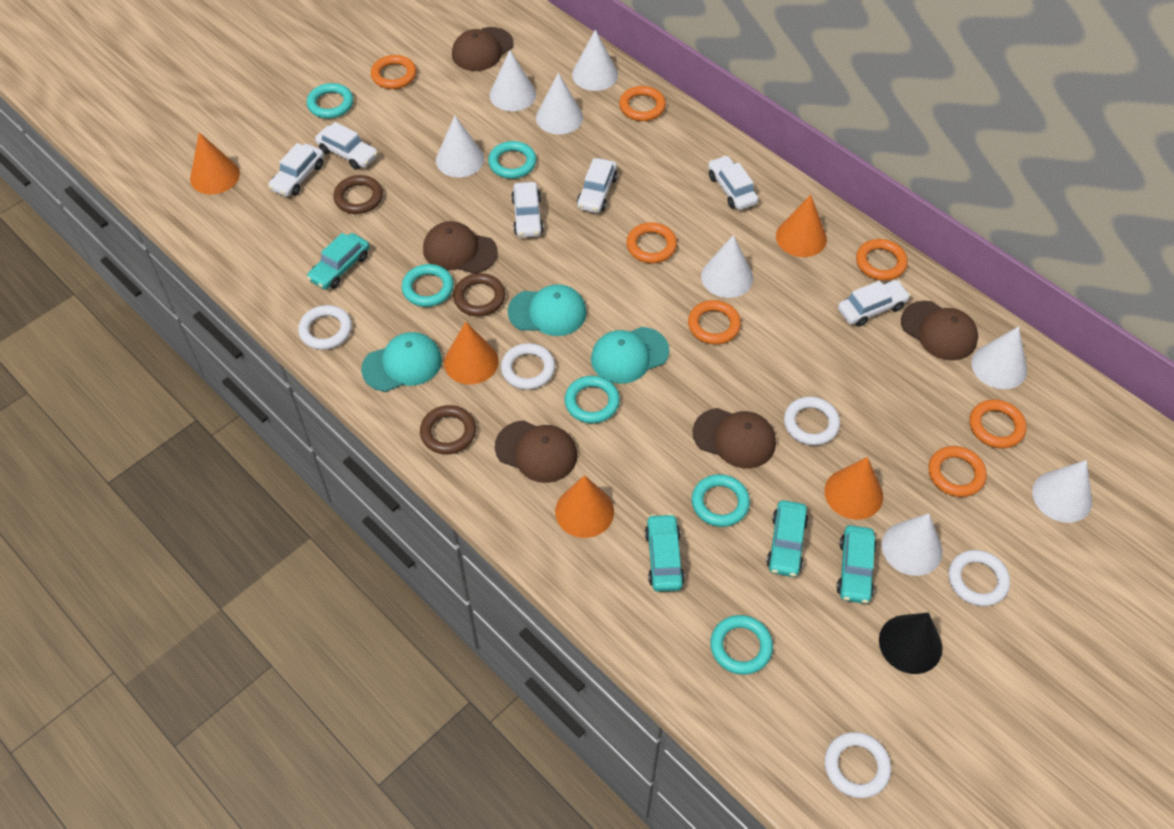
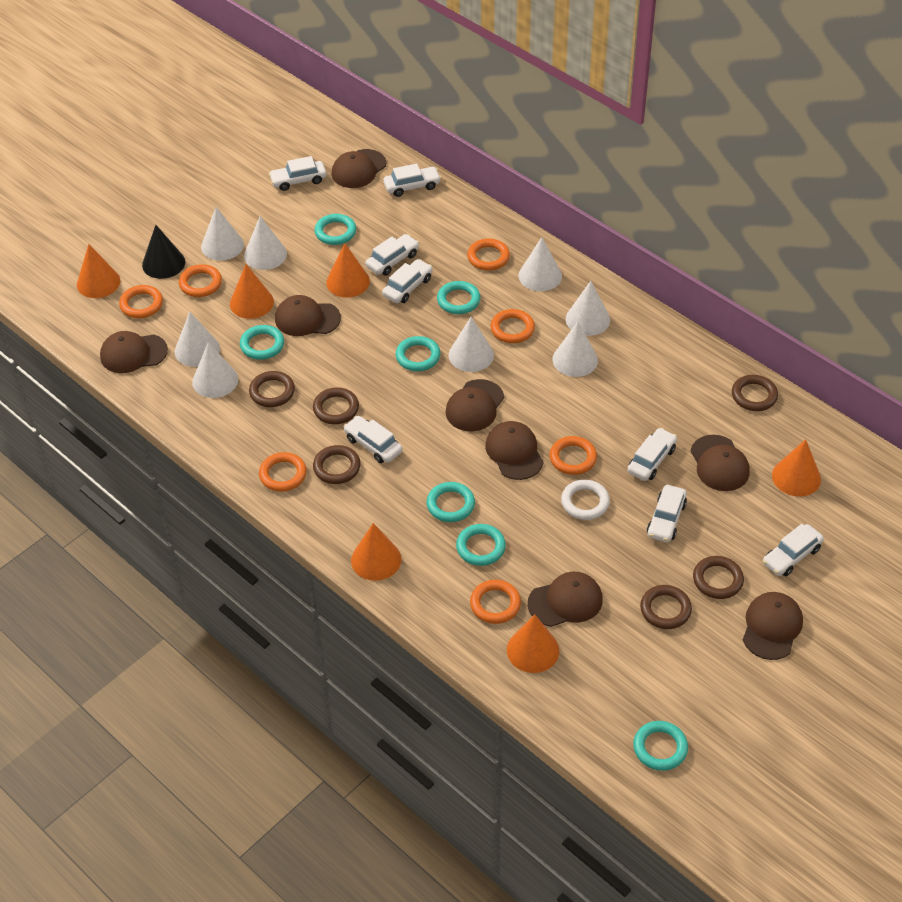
brown cap: [423,221,498,274] [452,27,514,71] [495,420,577,483] [693,408,776,468] [901,301,978,361] = 5 -> [100,331,168,373] [275,295,341,336] [331,149,386,188] [446,379,504,431] [485,421,543,480] [528,572,603,627] [691,435,750,491] [743,592,803,660] = 8
brown ring: [333,175,383,214] [420,405,476,454] [453,273,505,317] = 3 -> [249,371,295,407] [313,387,359,424] [313,445,361,484] [640,585,692,629] [693,556,744,599] [732,375,778,411] = 6
orange cone: [190,132,240,195] [444,322,499,385] [555,475,614,538] [776,195,827,257] [824,457,883,520] = 5 -> [77,244,120,298] [230,264,274,319] [326,243,370,298] [351,523,401,581] [507,615,559,673] [772,439,821,497] = 6
turquoise cap: [361,332,442,392] [508,284,587,336] [591,327,669,384] = 3 -> none = 0
turquoise car: [307,233,370,290] [645,514,685,592] [766,500,808,577] [837,525,877,604] = 4 -> none = 0
turquoise ring: [307,83,353,119] [402,264,454,307] [488,141,536,179] [565,376,620,424] [692,474,750,527] [710,615,773,675] = 6 -> [240,325,284,360] [314,214,356,245] [396,336,441,371] [426,482,475,522] [437,281,481,314] [456,524,506,566] [633,721,688,771] = 7
white car: [268,143,324,197] [315,122,378,170] [511,182,544,238] [577,158,618,213] [708,155,758,210] [838,280,910,327] = 6 -> [269,156,327,191] [343,416,403,463] [365,234,419,276] [382,259,433,303] [383,163,441,197] [627,428,677,481] [647,485,687,542] [763,524,824,576] = 8
white ring: [298,305,352,350] [501,343,555,390] [784,397,840,445] [825,732,891,798] [949,550,1010,606] = 5 -> [561,480,610,520] = 1

